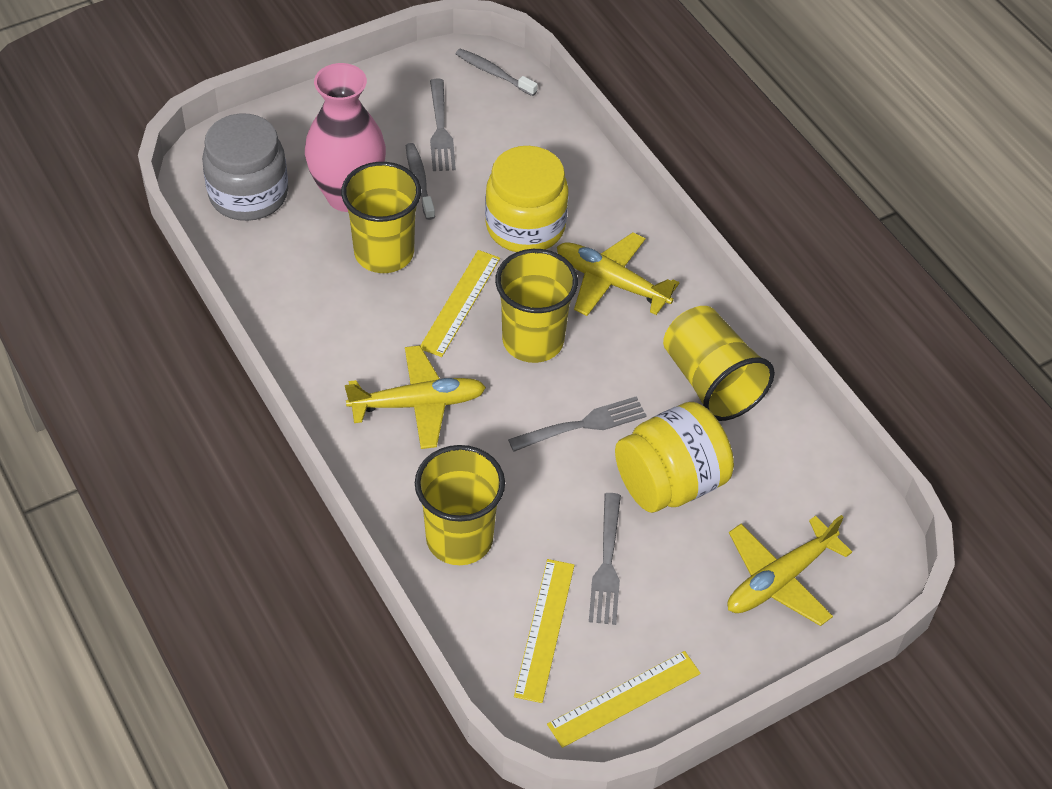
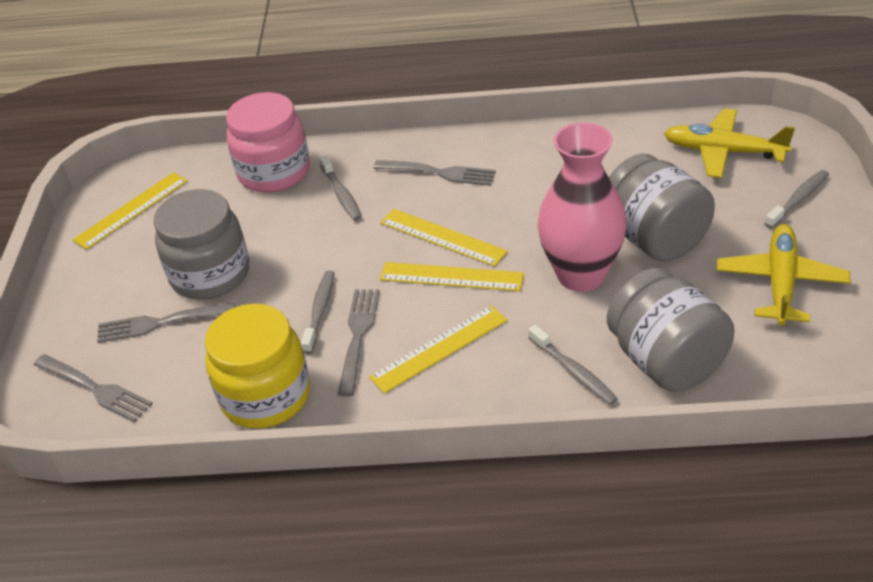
grey fork: [430,79,456,171] [508,396,647,452] [589,493,621,625] = 3 -> [34,354,153,422] [97,303,236,343] [337,289,380,397] [373,160,496,186] = 4
grey jar: [202,114,288,221] = 1 -> [154,189,249,299] [607,268,734,392] [609,153,715,262] = 3
grey toothbrush: [406,143,435,220] [456,49,538,96] = 2 -> [301,271,334,354] [319,155,361,221] [528,325,618,405] [765,170,829,229] = 4
pink jar: none = 0 -> [226,92,310,192] = 1
yellow cup: [341,162,421,273] [415,445,505,565] [495,249,578,363] [663,306,775,421] = 4 -> none = 0
yellow jar: [485,146,569,252] [615,402,734,513] = 2 -> [205,304,310,428] = 1
yellow plane: [345,345,486,449] [557,232,679,316] [728,515,852,626] = 3 -> [664,109,795,178] [717,224,850,325] = 2
yellow ruler: [420,250,500,357] [514,559,575,703] [547,651,701,748] = 3 -> [73,172,188,250] [369,305,508,394] [380,209,508,266] [380,262,524,291] = 4

